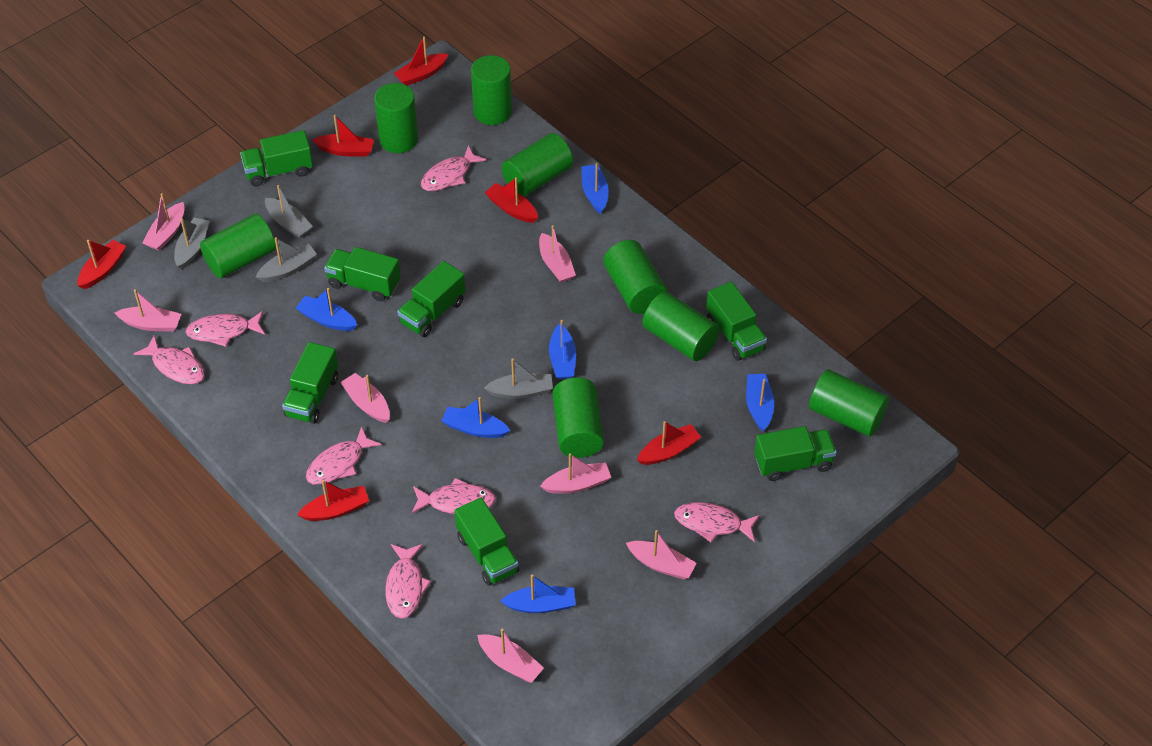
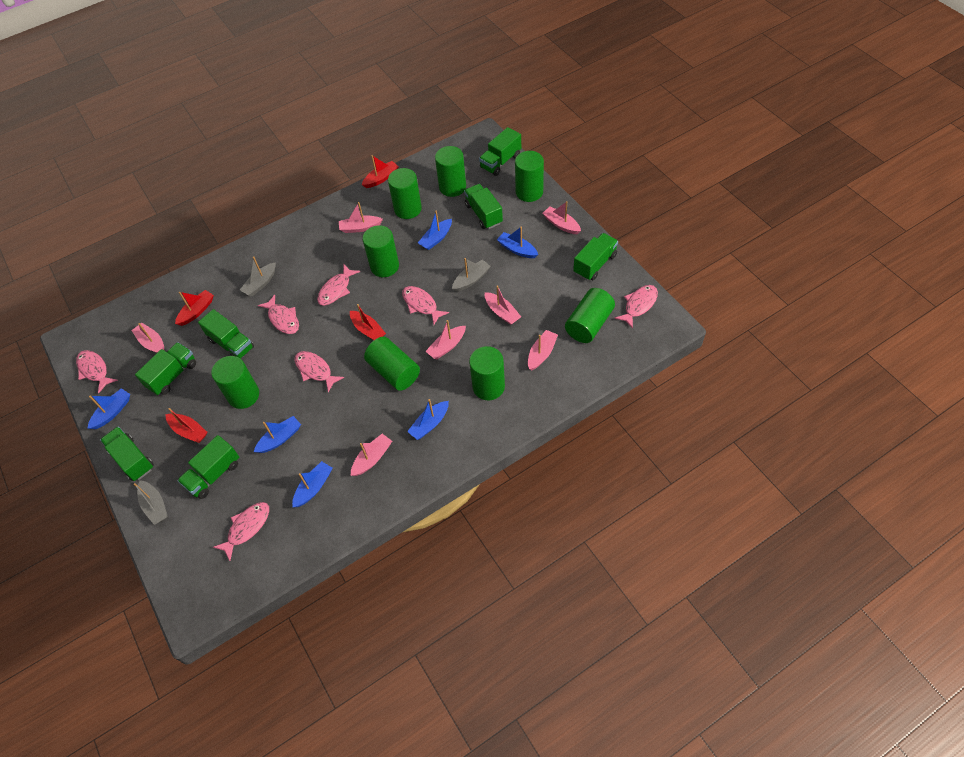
grey boat: [174,218,210,269] [256,238,317,282] [265,185,313,238] [484,359,553,399] = 4 -> [134,480,168,525] [240,256,276,296] [452,258,491,291] = 3
red boat: [78,240,126,289] [297,480,369,521] [312,115,374,156] [394,36,448,86] [484,177,538,223] [637,421,701,465] = 6 -> [165,408,208,443] [175,290,214,326] [350,304,386,340] [362,155,399,188] = 4

